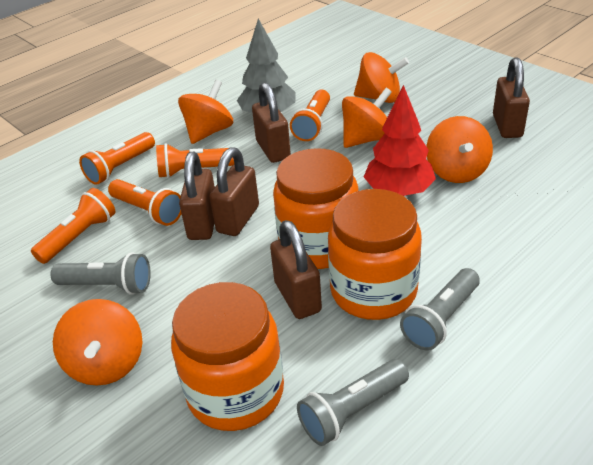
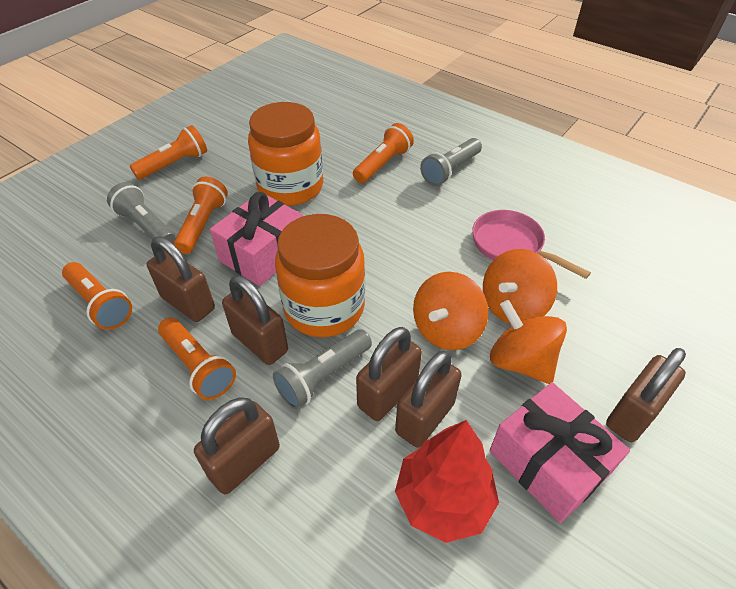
brown padlock: [179,152,215,240] [210,147,259,236] [252,82,291,163] [270,220,322,319] [493,57,530,138] = 5 -> [147,237,215,322] [194,397,280,494] [222,276,288,365] [356,327,422,421] [395,351,462,448] [606,348,686,442] = 6
grey tree: [237,19,295,113] = 1 -> none = 0
orange jar: [171,282,284,431] [273,148,359,269] [328,189,422,320] = 3 -> [248,102,323,206] [275,214,365,337] = 2
orange spinning top: [53,299,143,386] [178,80,233,144] [342,88,392,148] [354,52,409,103] [426,116,493,183] = 5 -> [413,272,489,350] [483,249,557,324] [490,300,567,384] = 3
pink gift: none = 0 -> [210,192,303,286] [489,382,630,523] = 2
pink pan: none = 0 -> [472,210,591,279] = 1

